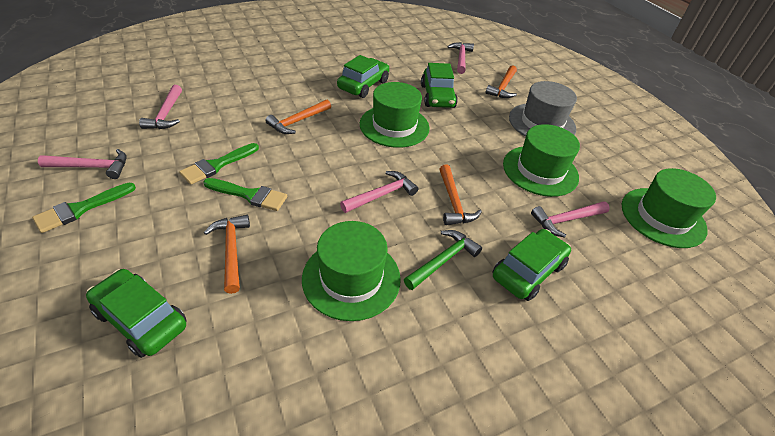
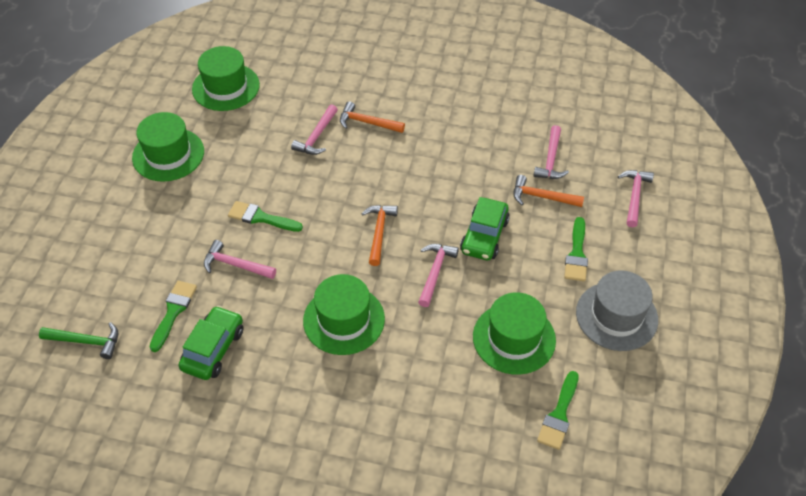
green brush: [32,183,136,233] [179,143,259,185] [203,178,287,211] = 3 -> [150,281,197,352] [228,201,303,232] [537,371,579,450] [564,217,588,281] = 4
green car: [86,269,187,358] [337,55,389,98] [421,63,458,108] [492,229,571,301] = 4 -> [179,306,244,380] [460,197,510,260] = 2
orange hammer: [204,215,250,294] [265,100,331,134] [440,165,482,225] [485,65,517,98] = 4 -> [340,101,405,133] [361,205,398,266] [513,175,584,207] = 3

